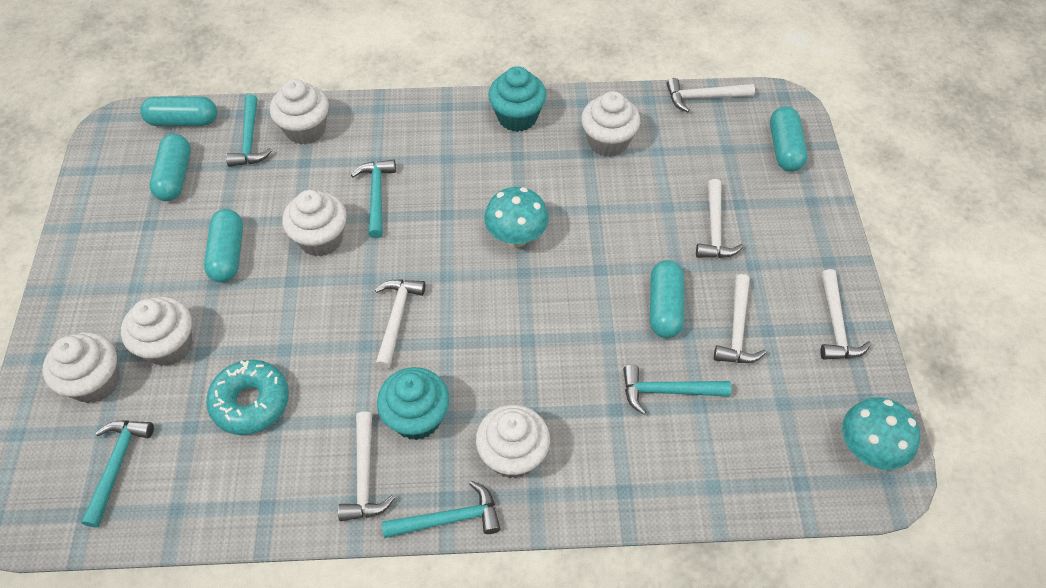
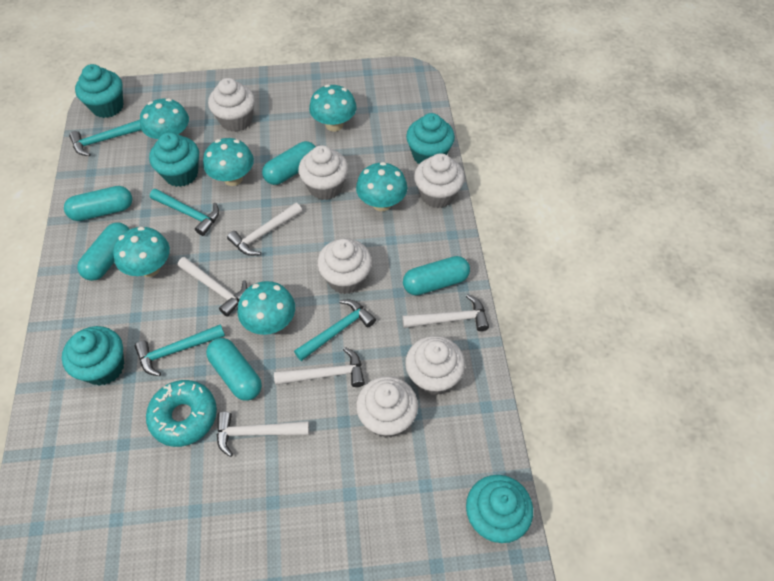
turquoise cupcake: [377,367,450,440] [488,66,546,132] = 2 -> [62,326,124,386] [75,64,123,118] [149,132,199,187] [406,113,455,164] [466,475,533,543] = 5
turquoise hammer: [81,420,154,528] [226,94,272,167] [351,159,396,238] [382,481,501,538] [623,365,731,415] = 5 -> [69,120,141,156] [135,324,225,376] [150,189,219,236] [294,300,376,361] = 4
turquoise mushroom: [484,187,549,247] [842,397,920,470] = 2 -> [113,227,170,277] [140,98,189,139] [203,138,254,186] [238,281,295,335] [309,84,357,132] [356,162,408,211] = 6
white hammer: [338,411,395,521] [375,279,425,369] [667,78,755,112] [696,179,744,258] [714,274,766,363] [820,269,871,360] = 6 -> [177,257,248,317] [217,412,309,457] [227,203,302,256] [274,347,365,387] [402,294,489,331] = 5

